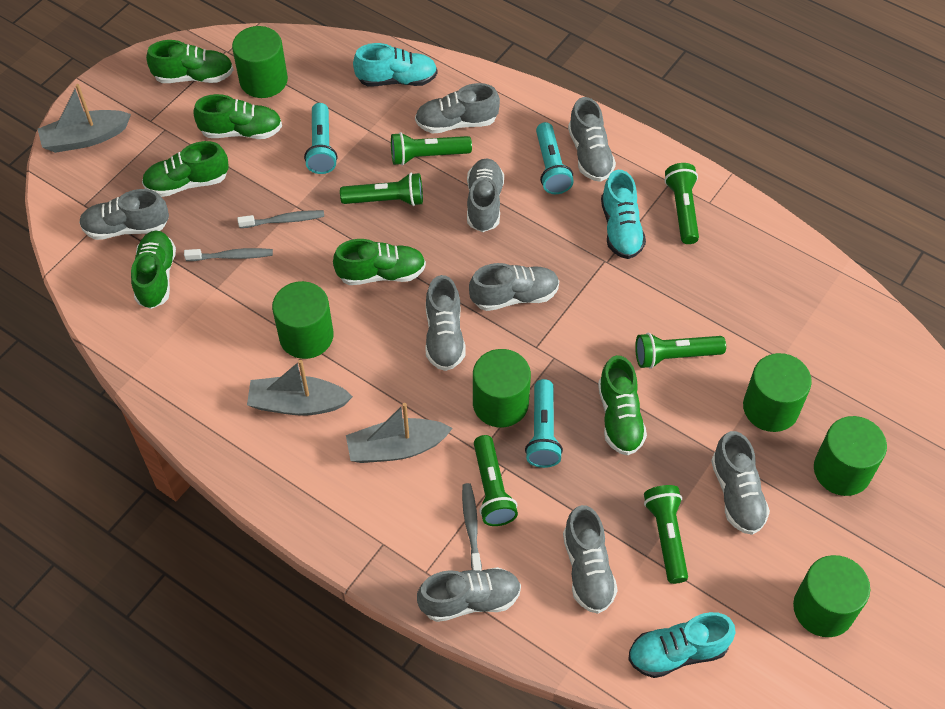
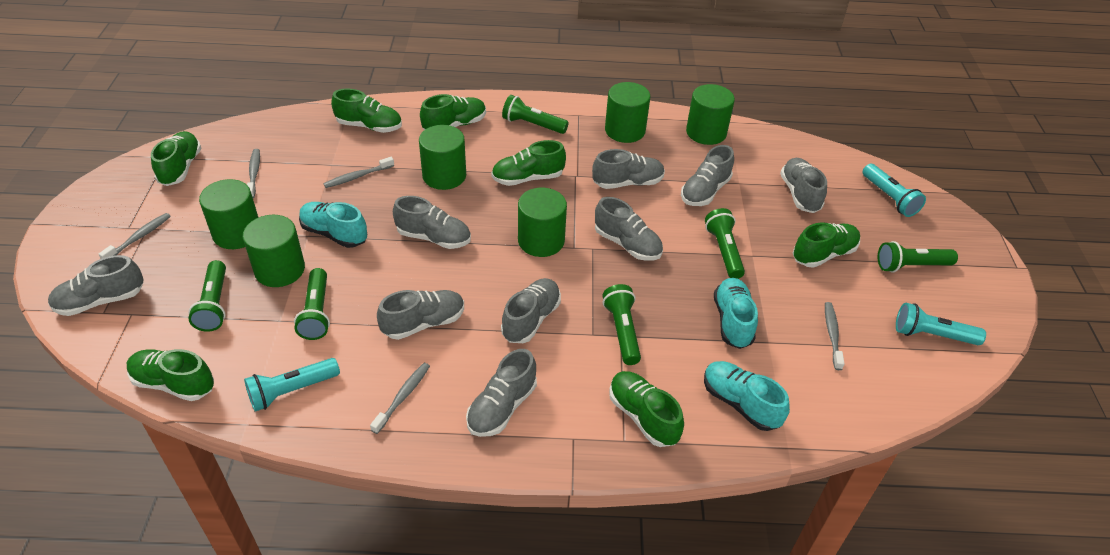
green shoe: [131,231,176,309] [142,141,229,197] [146,40,234,83] [193,94,282,139] [333,239,426,285] [598,355,647,455] = 6 -> [127,349,214,401] [151,131,201,186] [331,88,402,133] [420,94,486,130] [491,140,566,186] [609,371,684,447] [793,222,860,268] = 7
grey boat: [38,84,131,153] [247,360,353,416] [346,403,453,463] = 3 -> none = 0
grey toothbrush: [184,248,273,261] [237,210,324,228] [462,483,482,571] = 3 -> [98,213,171,259] [247,149,260,198] [323,157,394,188] [370,363,430,434] [825,302,845,370] = 5

